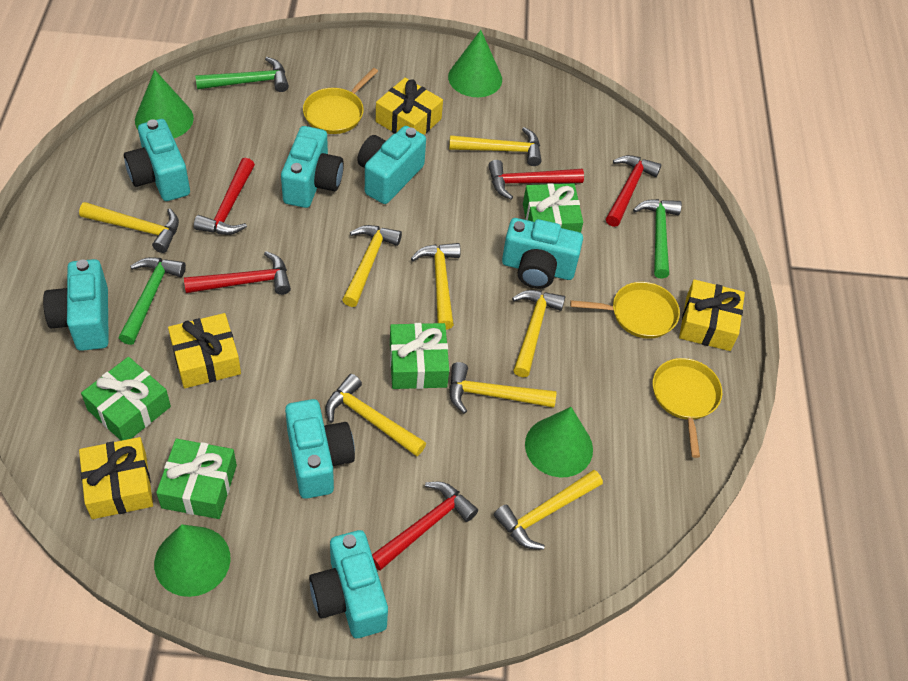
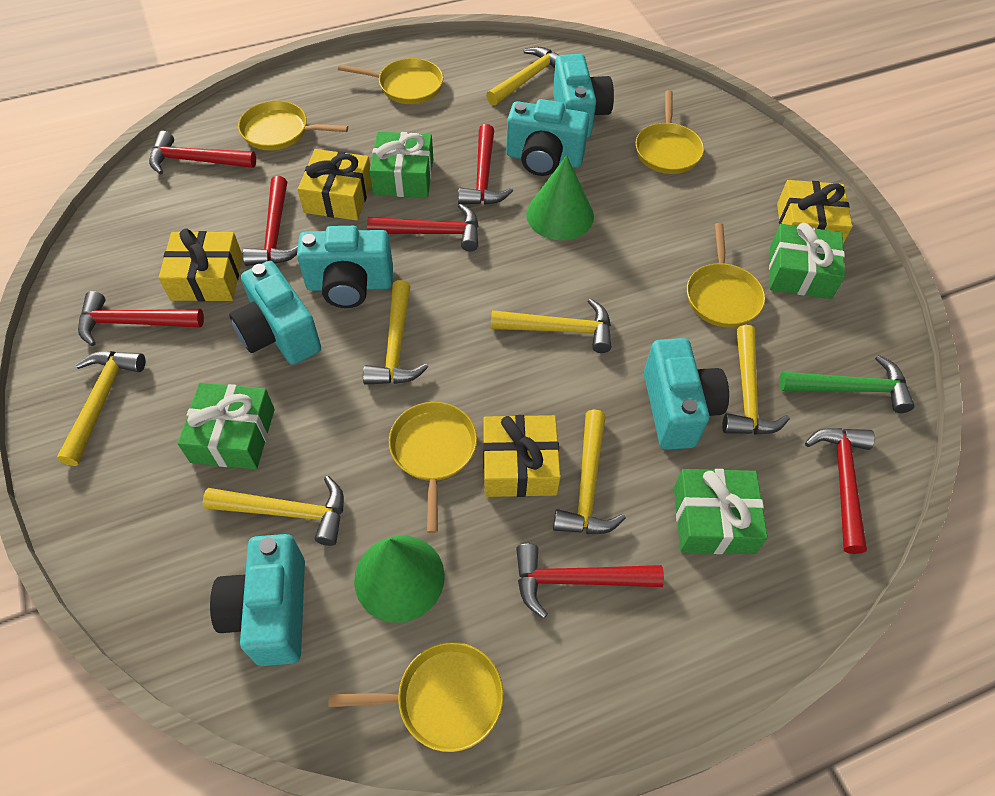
green cone: [135,70,194,138] [154,524,231,597] [448,30,502,97] [525,407,593,477] = 4 -> [354,536,445,623] [526,155,594,240] = 2
green hammer: [119,257,186,345] [195,57,289,92] [633,199,682,279] = 3 -> [779,355,915,413] = 1
red hammer: [184,251,291,295] [194,158,255,235] [372,482,478,571] [488,160,584,200] [606,155,661,227] = 5 -> [78,291,204,346] [149,131,256,175] [243,176,298,266] [367,204,479,251] [458,124,513,205] [516,544,664,619] [805,428,875,554] = 7
turquoise camera: [43,259,109,351] [124,119,190,201] [281,126,344,208] [285,399,355,499] [309,530,388,638] [357,126,426,204] [502,218,583,289] = 7 -> [210,534,305,666] [229,261,321,365] [297,226,393,308] [506,99,589,176] [553,54,614,138] [644,338,729,450] = 6
yellow hammer: [79,202,179,253] [326,374,426,457] [342,225,402,307] [411,243,461,330] [449,127,541,166] [449,362,556,414] [494,470,603,550] [512,290,565,377] = 8 -> [57,351,145,466] [203,476,344,546] [363,280,428,385] [486,47,559,106] [491,298,611,353] [553,409,626,534] [722,325,790,434] = 7
yellow pan: [303,68,378,134] [570,282,680,339] [653,358,722,458] = 3 -> [238,101,348,151] [329,642,504,752] [338,58,443,104] [389,402,477,533] [635,90,704,174] [687,223,765,327] = 6

